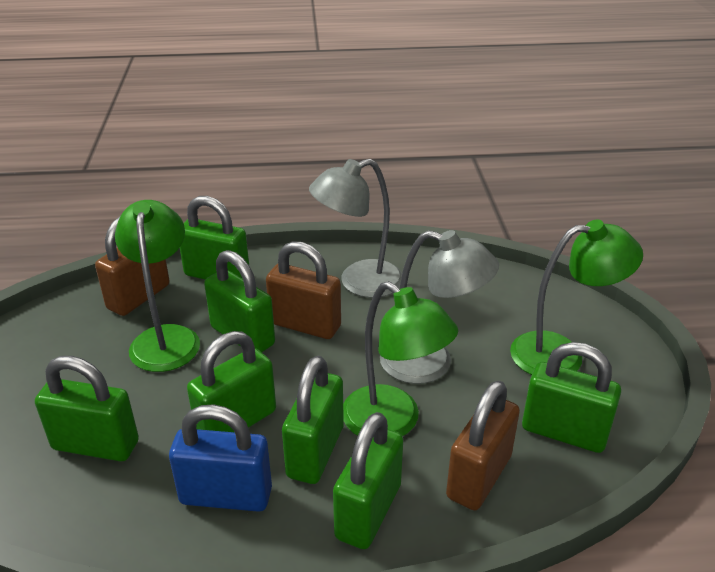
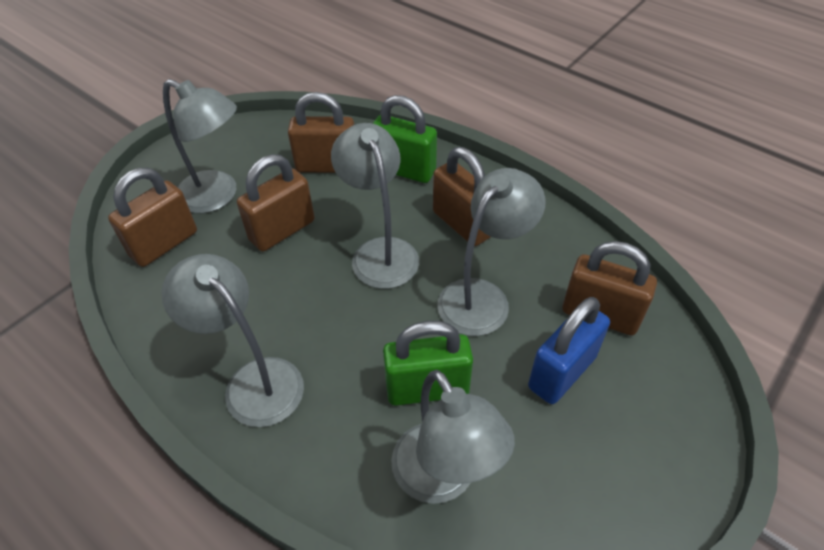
brown padlock: [95,216,170,316] [266,241,341,339] [446,381,520,511] = 3 -> [108,168,197,267] [237,154,315,252] [288,92,354,173] [433,147,491,246] [562,241,657,336] = 5
green lamp: [115,200,200,372] [343,281,458,436] [510,220,643,375] = 3 -> none = 0
green padlock: [35,356,139,461] [180,196,249,279] [187,331,276,432] [204,250,275,352] [282,356,344,484] [333,412,403,549] [522,342,621,453] = 7 -> [372,95,437,183] [383,321,473,406] = 2
grey lamp: [309,159,402,298] [380,230,499,384] = 2 -> [162,254,304,427] [163,79,237,213] [331,123,419,289] [391,370,515,504] [437,168,546,336] = 5

